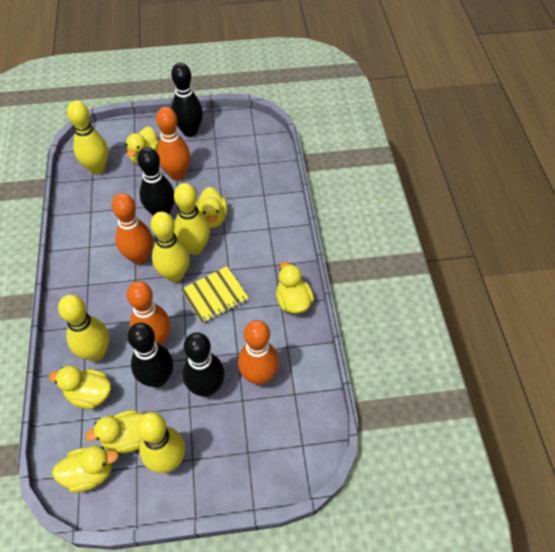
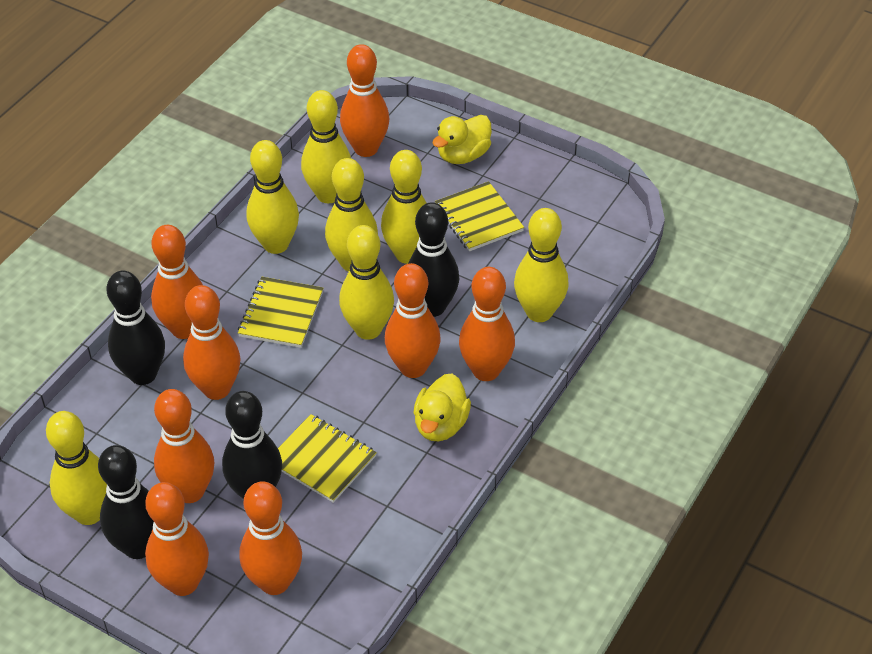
orange bowling pin: [111,193,153,265] [126,281,171,345] [156,107,190,181] [238,320,279,385] = 4 -> [145,482,209,596] [151,225,203,339] [154,389,214,503] [183,285,241,400] [239,481,302,595] [340,44,389,157] [385,263,441,378] [459,267,515,381] = 8
yellow bowling pin: [58,295,109,361] [67,101,108,174] [137,412,185,473] [151,212,190,282] [174,183,210,255] = 5 -> [46,411,107,525] [247,140,299,254] [301,90,351,203] [325,158,378,271] [339,225,394,340] [381,150,426,264] [514,208,569,322] = 7
yellow duck: [49,366,111,409] [52,446,118,492] [85,410,143,453] [126,127,159,163] [196,187,228,228] [276,262,314,314] = 6 -> [414,373,471,441] [433,115,492,164] = 2
yellow notebook: [181,266,249,324] = 1 -> [238,277,323,348] [278,414,377,503] [435,181,524,251] = 3

